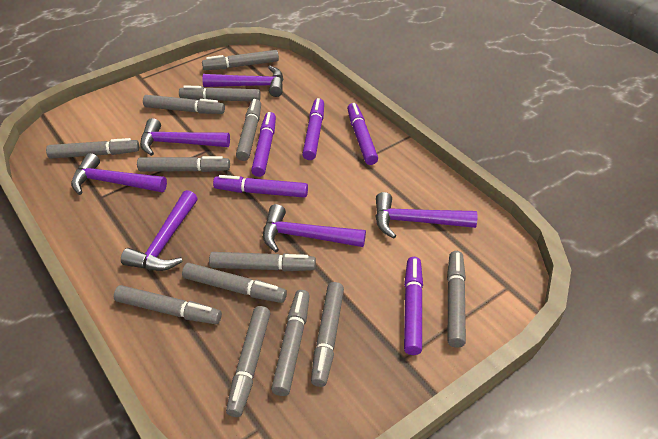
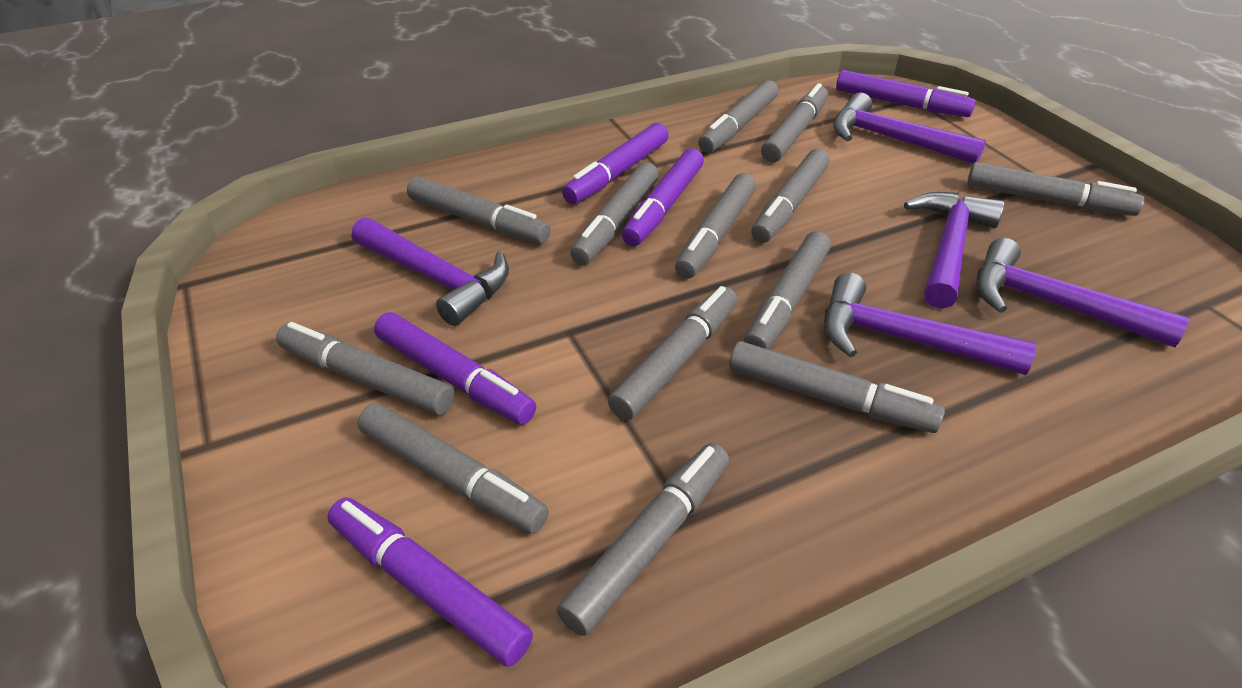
purple hammer: [71,153,167,195] [121,190,198,271] [140,118,230,156] [202,66,283,97] [263,204,366,252] [375,192,478,239] = 6 -> [352,217,509,326] [824,272,1037,375] [833,92,986,164] [904,192,1005,309] [976,238,1190,347] = 5

